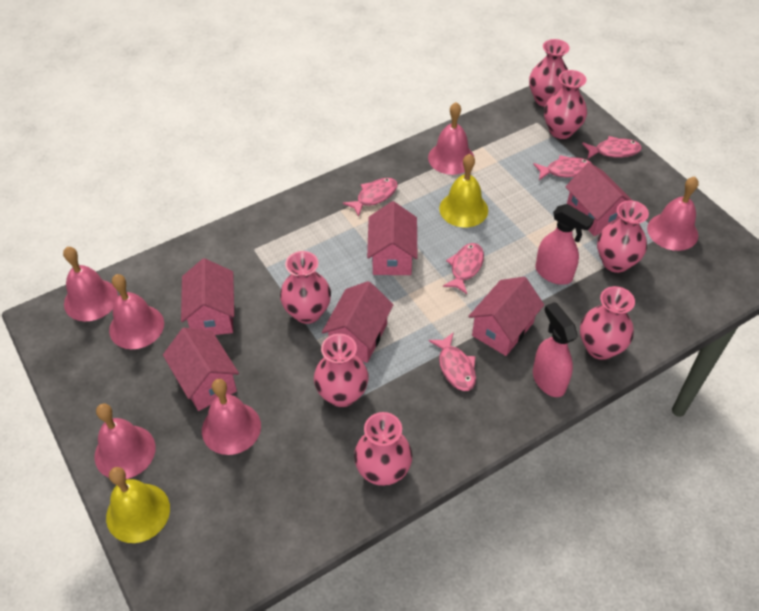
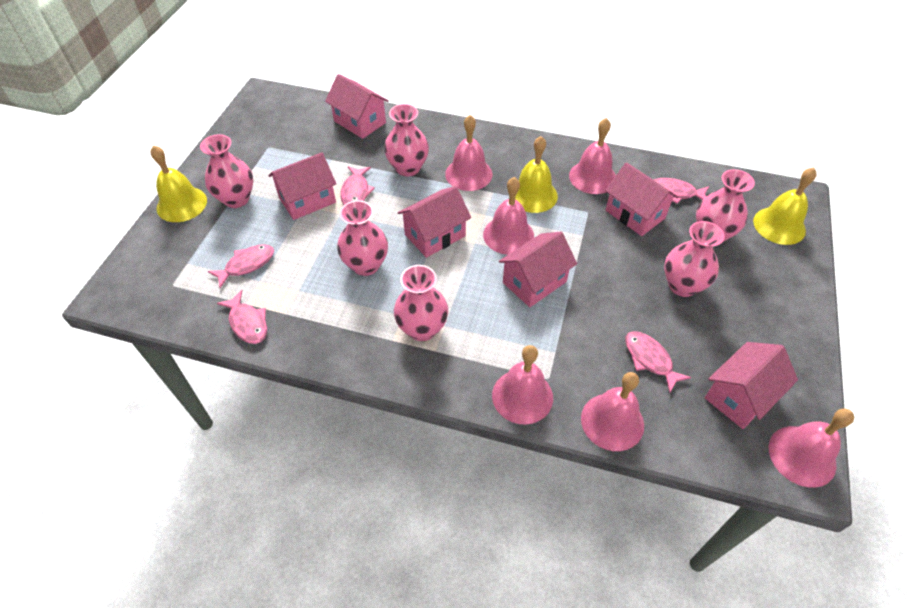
pink spray bottle: [533,302,578,397] [535,204,594,285] = 2 -> none = 0
pink vase: [280,251,331,324] [314,334,368,407] [354,412,412,486] [529,39,570,107] [544,70,587,139] [580,286,635,360] [597,200,649,273] = 7 -> [200,134,253,208] [337,200,388,276] [384,104,429,177] [394,265,448,341] [664,221,725,297] [696,169,755,242] = 6
yellow bell: [106,467,170,543] [439,154,488,227] = 2 -> [150,145,207,222] [515,136,558,213] [753,167,817,245] = 3

